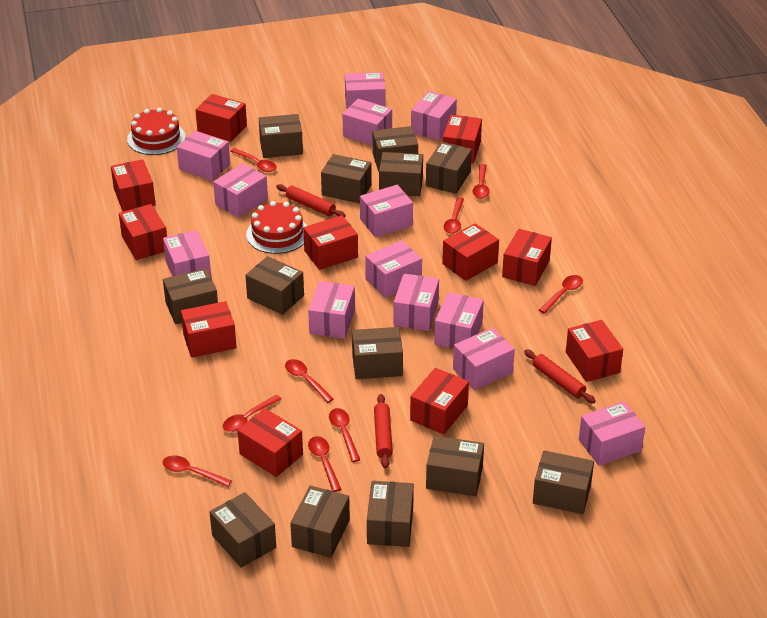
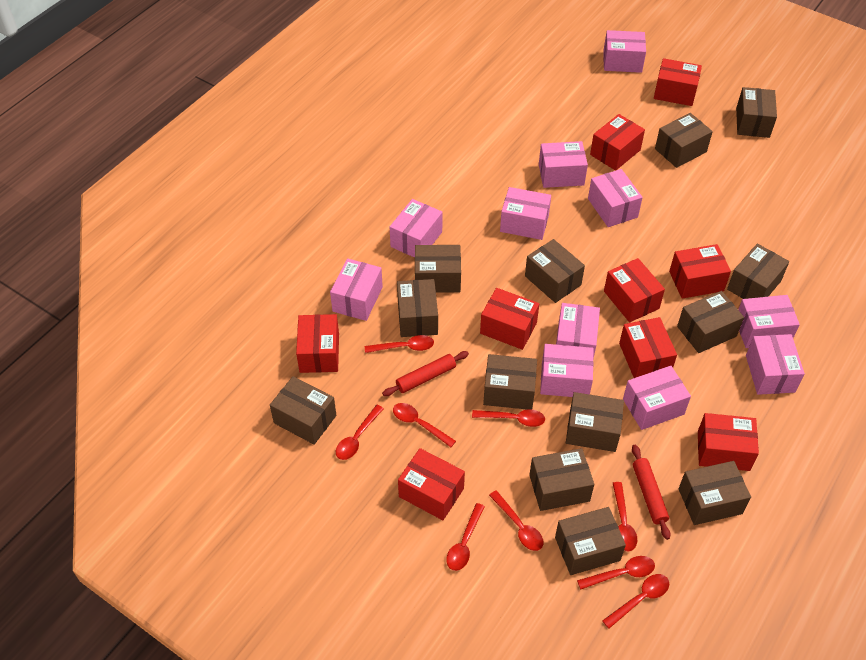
pink box: [163,230,211,277] [177,131,230,181] [213,163,268,218] [308,281,355,339] [342,99,392,145] [345,72,385,109] [360,185,413,237] [365,240,422,298] [393,273,439,331] [411,91,457,141] [434,292,484,349] [453,328,515,390] [579,401,645,466] = 13 -> [330,258,383,321] [390,199,443,258] [500,187,551,240] [539,141,588,188] [540,344,594,397] [556,303,600,359] [588,169,643,227] [603,30,646,73] [623,366,691,430] [738,295,800,348] [746,334,805,395] = 11
red box: [111,159,156,212] [119,204,167,260] [181,301,237,358] [195,94,247,142] [238,408,303,477] [303,215,358,270] [410,368,469,435] [442,223,499,281] [443,115,482,163] [502,229,552,286] [566,320,623,382] = 11 -> [296,314,339,373] [398,448,465,520] [480,288,539,350] [590,114,645,171] [604,258,665,322] [619,317,677,378] [654,58,702,106] [669,244,731,299] [698,413,759,471] = 9
red cake: [127,108,185,155] [246,201,307,254] = 2 -> none = 0
red rolling pin: [276,184,346,217] [374,394,393,469] [524,349,596,404] = 3 -> [382,351,469,396] [632,445,671,540] = 2

